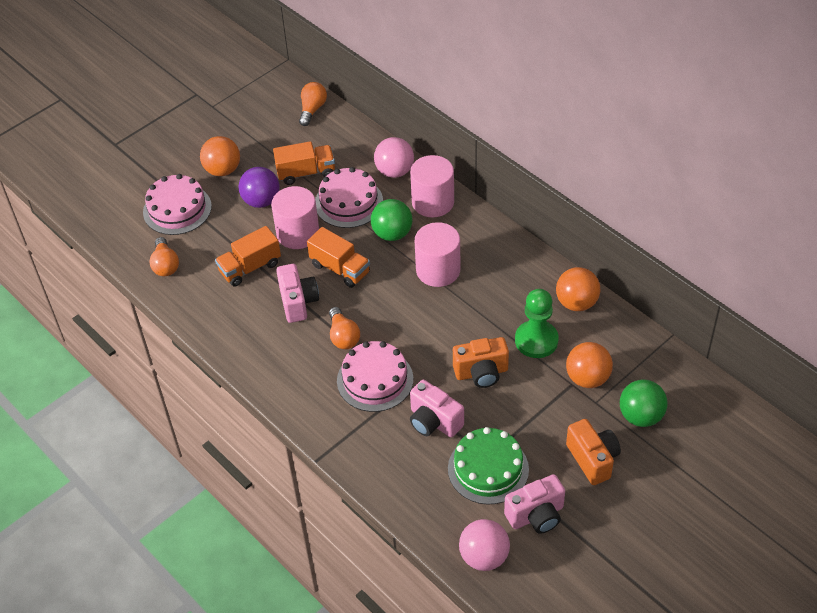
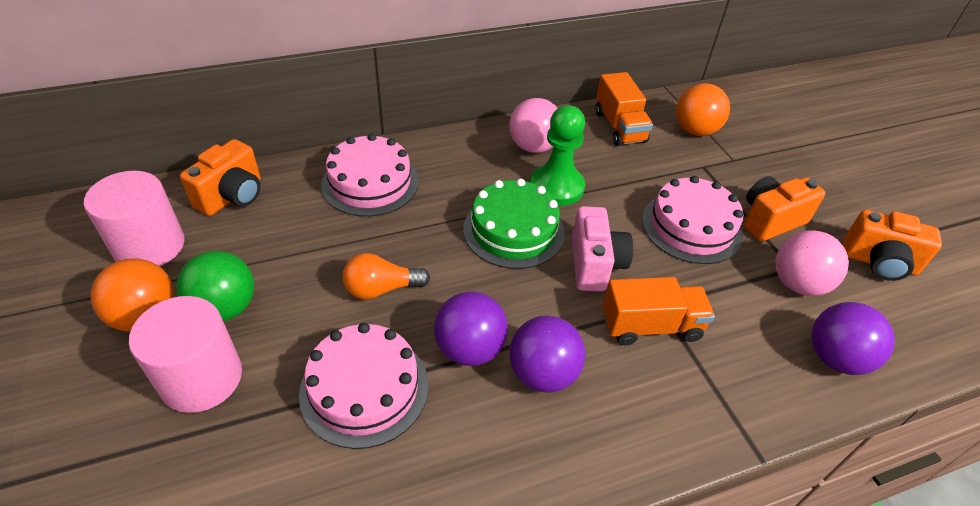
green ball: [371,199,412,241] [620,379,668,427] = 2 -> [176,251,254,322] = 1
orange ball: [200,136,240,176] [556,267,600,311] [566,342,613,388] = 3 -> [91,258,174,331] [676,83,730,136] = 2
orange camera: [453,337,509,388] [566,419,621,485] = 2 -> [180,139,261,216] [743,176,825,241] [843,210,942,281] = 3
orange light bulb: [149,237,179,276] [299,82,327,126] [329,307,360,349] = 3 -> [343,253,430,300] = 1
orange truck: [215,226,281,286] [273,141,335,185] [307,227,370,288] = 3 -> [595,72,653,146] [602,277,715,345] = 2
pink camera: [276,264,319,323] [410,380,464,437] [504,474,565,534] = 3 -> [572,206,633,292] = 1
pink cylinder: [271,186,319,249] [410,155,454,218] [415,222,460,287] = 3 -> [84,171,185,266] [129,296,242,413] = 2
purple ball: [238,167,280,208] = 1 -> [434,291,508,366] [509,316,586,393] [811,302,895,375] = 3

